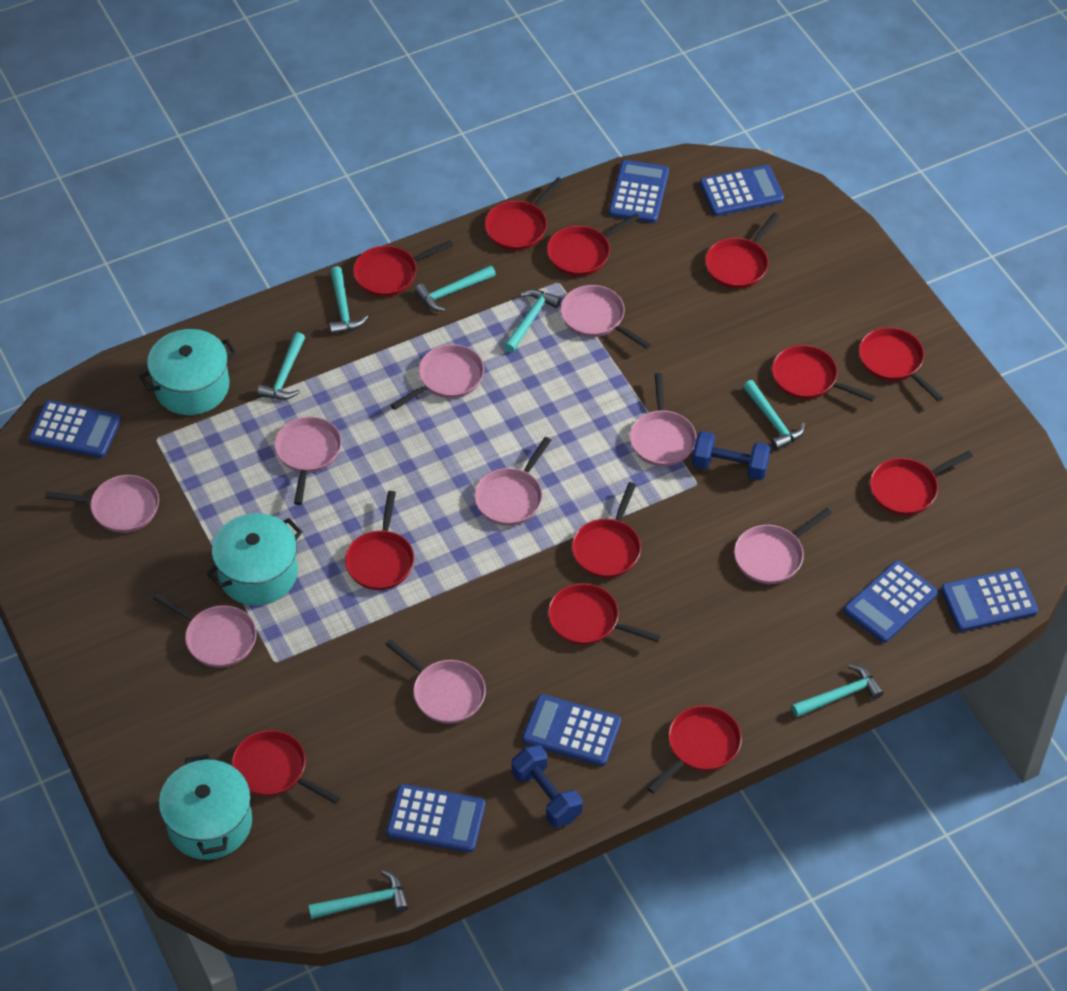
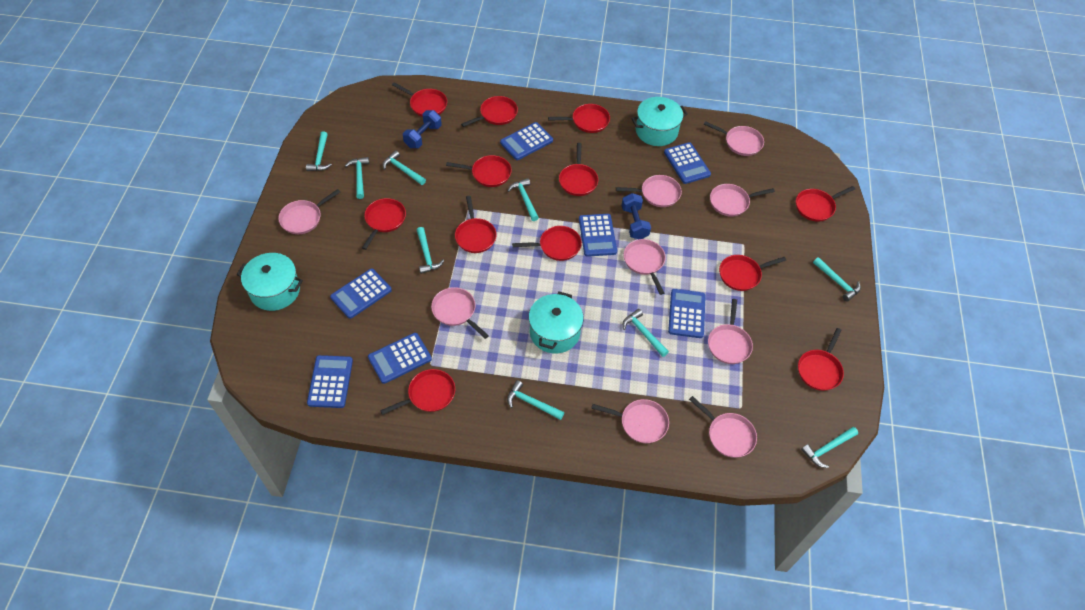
turquoise hammer: [257,332,305,400] [308,870,409,919] [329,266,368,334] [415,265,496,311] [504,290,561,353] [743,380,805,450] [792,664,884,717] = 7 -> [306,131,332,171] [345,157,369,199] [383,150,426,185] [417,227,444,274] [507,380,565,420] [508,178,539,221] [623,309,669,357] [801,427,858,468] [813,257,861,302] = 9

